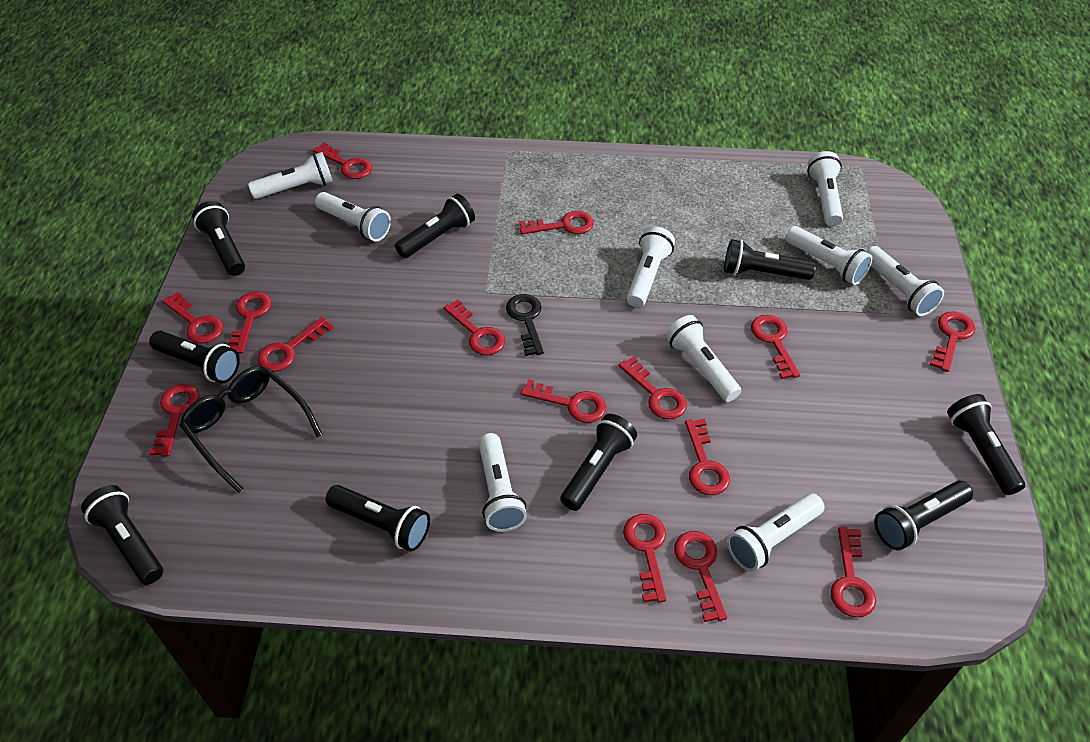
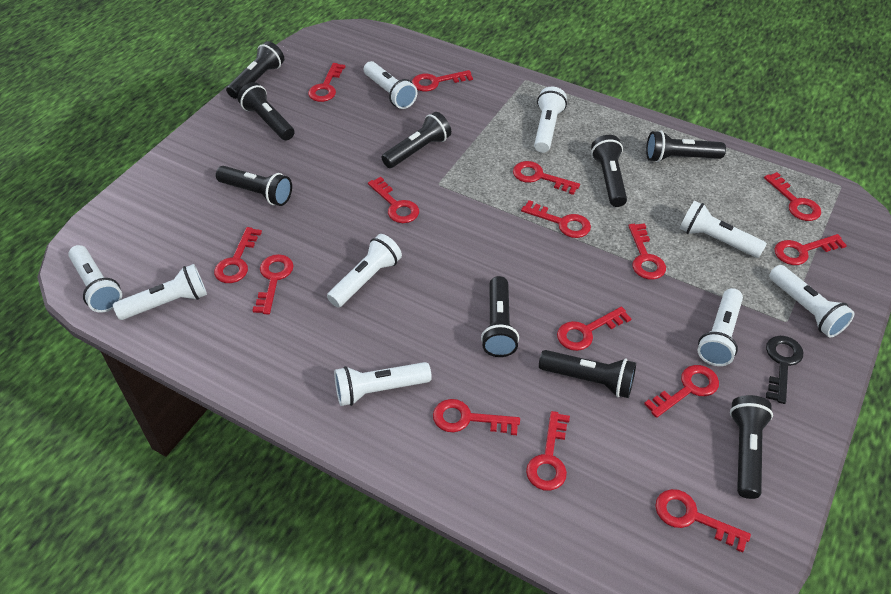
black glasses: [179,366,323,493] = 1 -> none = 0

